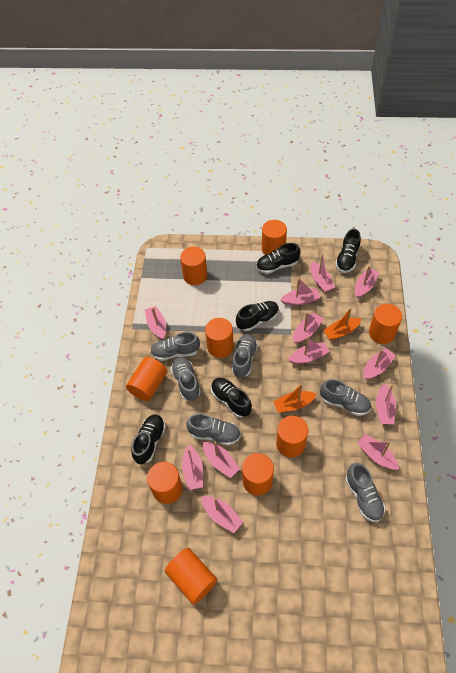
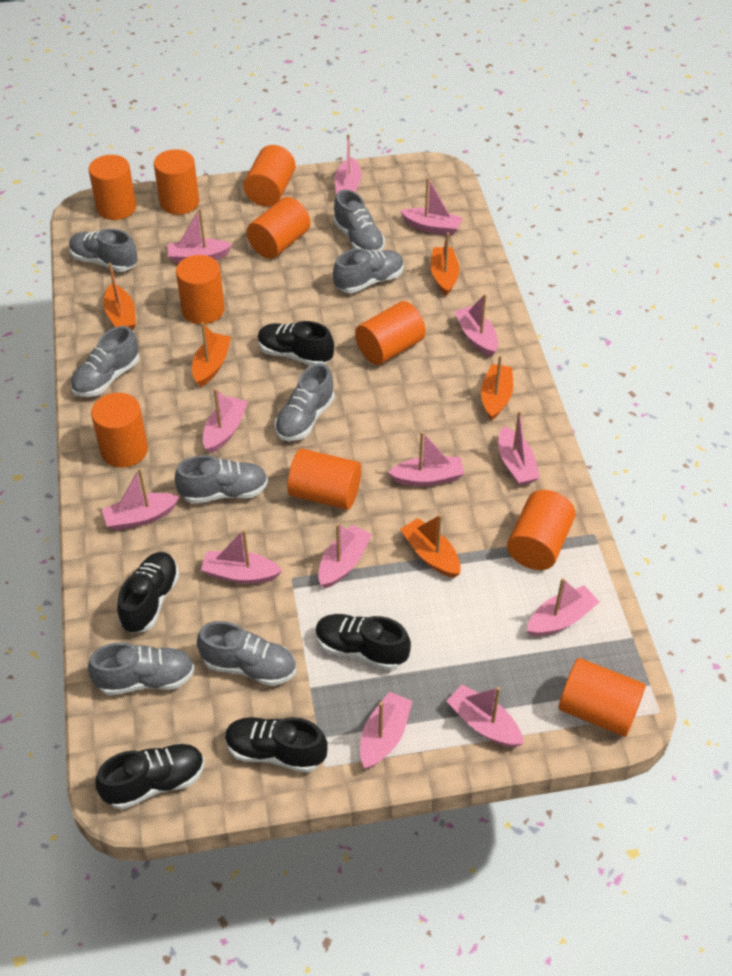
grey shoe: [150,332,200,361] [170,357,201,401] [186,414,241,446] [231,334,258,378] [320,379,371,416] [345,463,385,522] = 6 -> [69,228,138,272] [71,326,139,397] [88,642,195,695] [174,455,268,504] [197,621,296,686] [275,363,334,441] [333,249,404,293] [334,190,385,251] = 8
orange boat: [273,384,317,413] [323,308,361,340] = 2 -> [103,263,136,331] [192,322,231,387] [400,514,461,578] [431,232,460,296] [481,355,513,421] = 5
orange cylinder: [126,357,167,401] [147,462,183,504] [165,548,217,605] [180,247,207,285] [205,318,234,358] [242,453,274,496] [262,220,287,255] [276,416,308,457] [369,304,402,344] = 9 -> [89,155,136,220] [91,393,148,468] [154,149,199,215] [176,255,225,324] [243,145,295,206] [246,197,310,259] [287,449,361,510] [355,301,426,365] [507,490,575,570] [559,658,646,737] = 10
pink boat: [145,306,166,340] [182,445,203,490] [201,496,243,533] [203,441,240,478] [280,278,320,306] [288,337,330,364] [293,313,323,344] [311,254,335,292] [355,266,379,298] [357,434,399,470] [363,348,396,380] [376,384,396,424] = 12 -> [102,468,179,530] [168,208,232,263] [201,529,282,584] [203,388,248,454] [318,523,372,588] [335,134,362,195] [360,692,413,769] [388,431,464,487] [400,177,463,235] [446,685,524,747] [454,294,498,357] [498,411,540,486] [527,578,599,636] = 13

